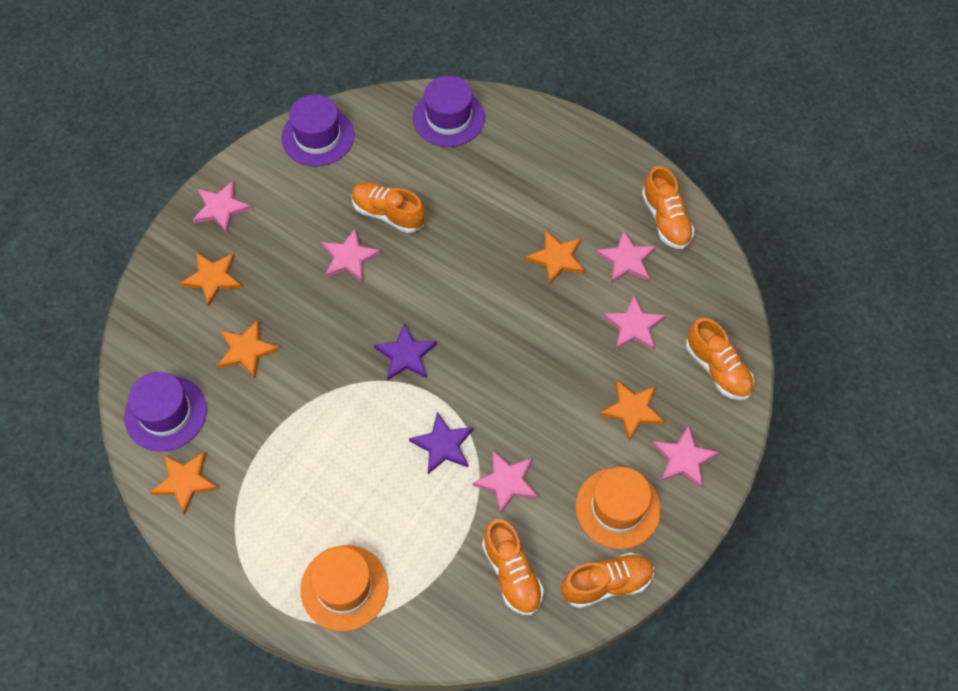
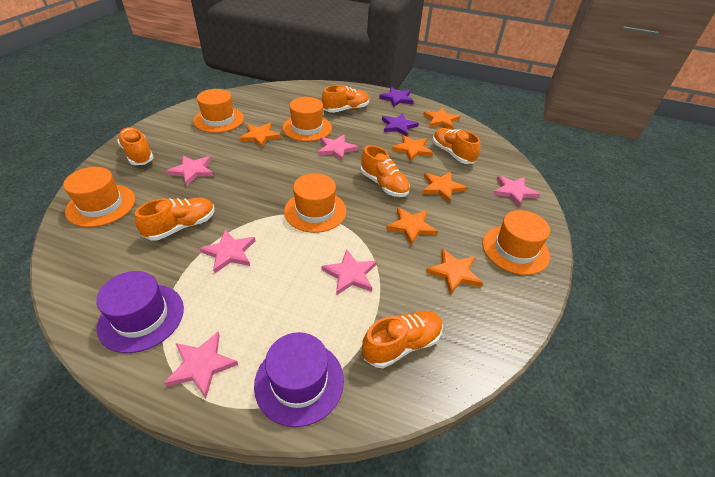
orange hat: [300,545,388,632] [576,467,661,549] = 2 -> [63,167,135,227] [193,89,244,133] [282,97,332,141] [284,173,346,233] [482,210,550,275] = 5
orange shoe: [351,182,426,233] [482,519,544,615] [561,552,654,608] [642,166,695,249] [686,318,754,400] = 5 -> [117,127,154,165] [135,198,215,241] [322,85,369,113] [361,145,410,197] [362,311,443,368] [433,128,480,164] = 6
orange star: [150,452,218,515] [180,253,242,306] [217,320,280,378] [525,230,585,285] [600,380,665,441] = 5 -> [239,123,281,148] [386,207,438,245] [392,135,433,162] [422,172,467,203] [423,107,460,130] [426,248,483,295] = 6
purple hat: [124,372,207,451] [281,94,354,167] [413,75,485,147] = 3 -> [96,271,184,353] [254,332,344,427] = 2

